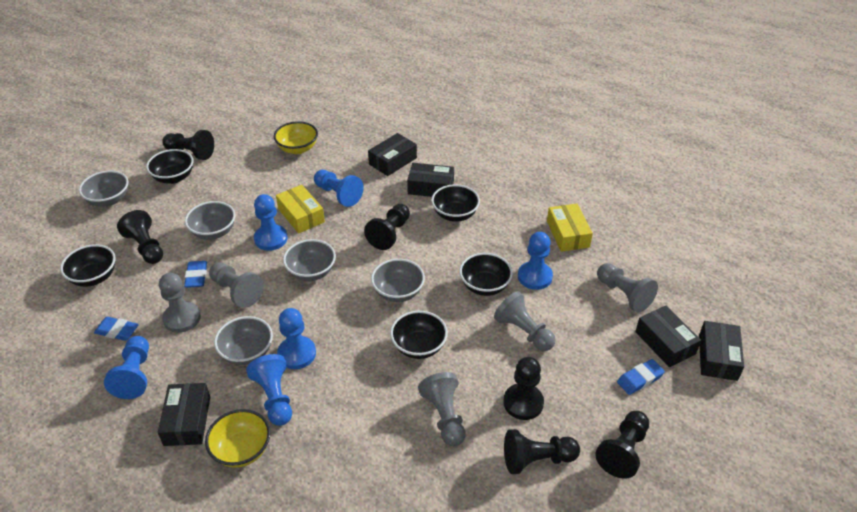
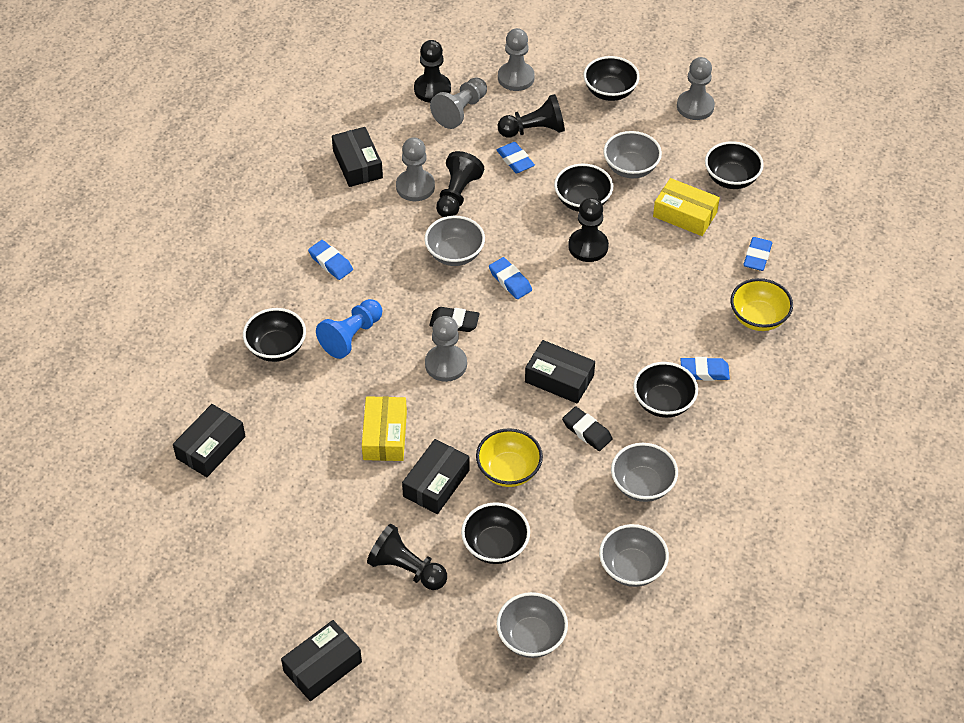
black bowl: [60,244,116,287] [146,149,194,184] [390,311,448,359] [431,184,480,222] [459,253,513,296] = 5 -> [243,308,306,362] [461,502,530,564] [554,164,613,212] [583,56,640,101] [633,362,698,418] [705,141,764,189] = 6
black eraser: none = 0 -> [429,307,480,332] [562,406,613,451] = 2
black pawn: [117,210,163,264] [162,130,214,160] [364,204,410,250] [503,357,544,420] [504,429,580,474] [595,411,649,478] = 6 -> [367,524,447,590] [414,40,451,103] [436,151,484,217] [498,94,565,138] [568,197,609,262] = 5
blue eraser: [94,317,139,341] [184,261,207,288] [617,359,665,395] = 3 -> [308,240,353,280] [489,257,532,299] [497,142,535,173] [680,357,730,381] [743,237,772,271] = 5
blue pawn: [104,336,149,399] [246,354,292,426] [254,194,288,251] [277,308,316,369] [314,170,363,207] [518,232,553,290] = 6 -> [316,299,382,359] = 1

